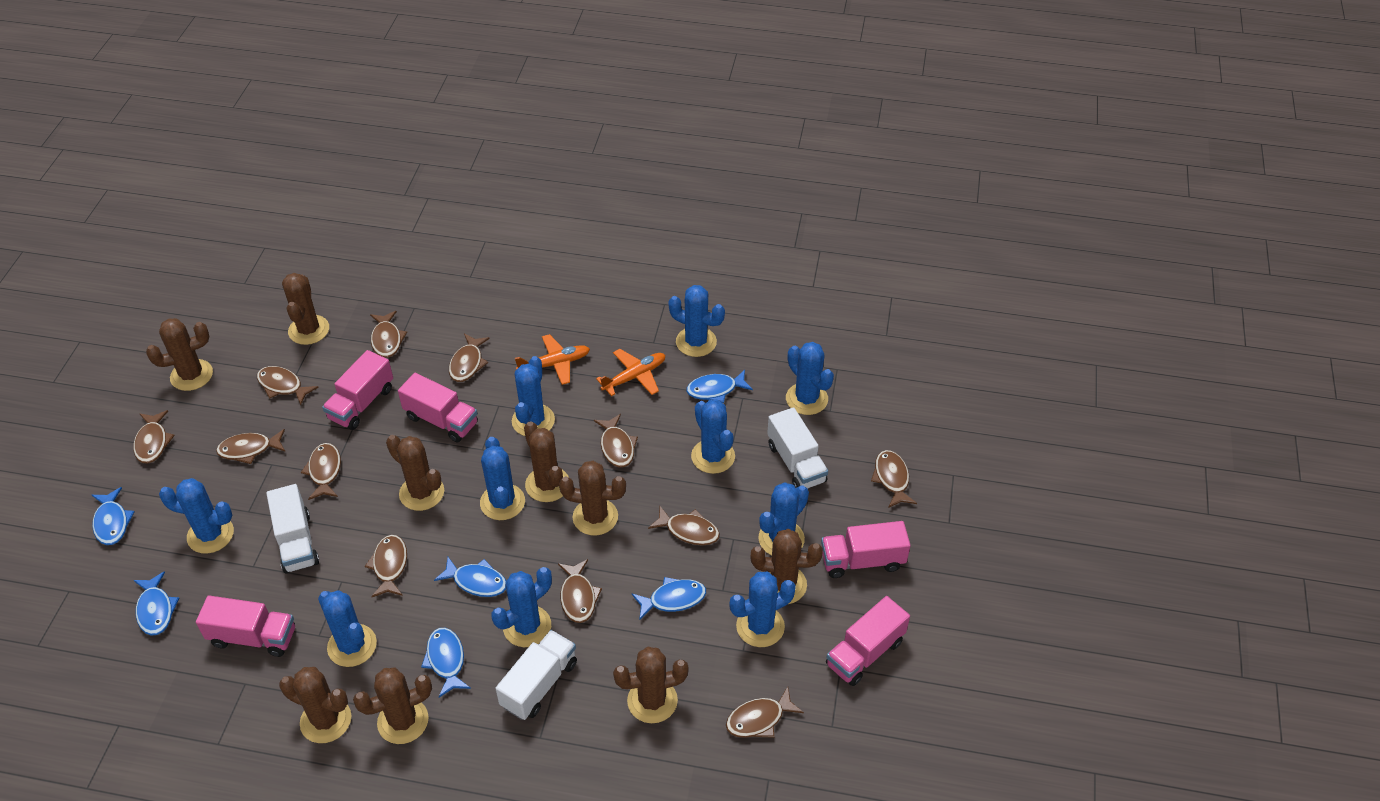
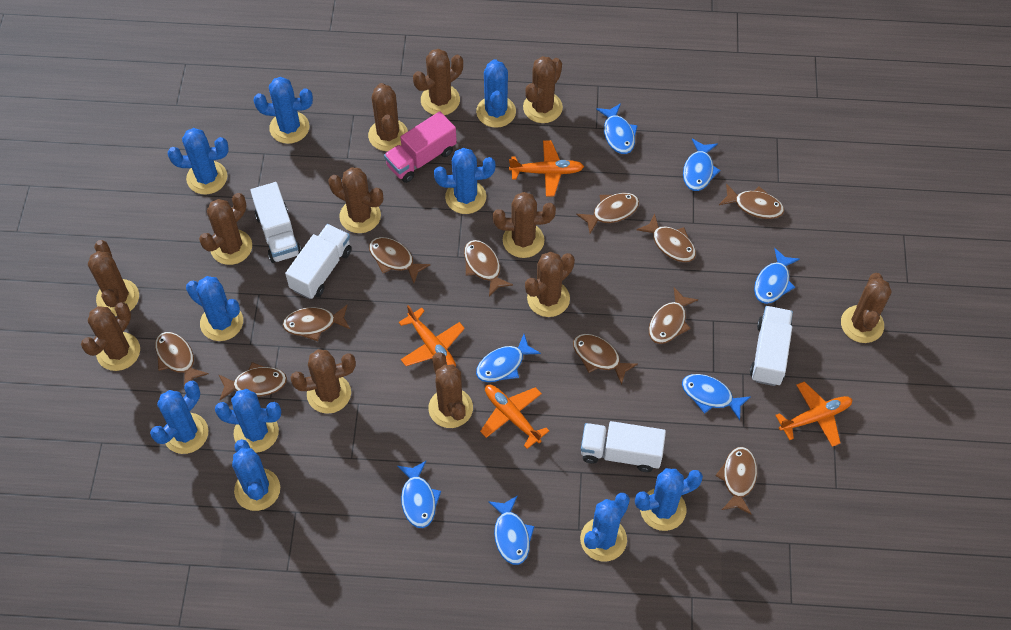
blue fish: [92,487,135,545] [133,571,179,636] [421,628,471,698] [434,557,506,597] [632,577,706,620] [686,370,753,403] = 6 -> [397,461,441,528] [476,334,541,382] [488,496,535,565] [596,103,638,154] [682,374,751,420] [683,139,721,191] [754,248,800,304] = 7
brown cactus: [146,318,213,391] [279,667,351,743] [282,273,329,345] [353,667,432,744] [386,435,444,511] [524,421,569,502] [559,461,626,536] [613,646,689,723] [751,529,823,604] = 9 -> [81,302,140,371] [88,240,139,316] [199,193,252,265] [290,349,356,414] [328,167,383,233] [368,83,408,151] [413,49,463,115] [428,352,473,428] [493,192,556,258] [523,56,563,123] [525,252,575,317] [841,273,891,343] = 12
brown fish: [133,410,175,464] [216,429,285,464] [257,366,319,405] [301,443,341,500] [365,535,407,597] [370,311,407,358] [449,334,490,382] [558,559,602,623] [594,414,638,467] [648,506,720,546] [726,687,804,738] [871,450,917,508] = 12 -> [155,332,209,390] [218,362,287,400] [283,305,350,341] [369,237,430,283] [464,240,513,296] [573,334,638,385] [576,193,639,234] [636,213,696,262] [649,288,698,344] [715,447,757,515] [719,184,784,219] = 11
orange plane: [515,334,590,385] [596,349,665,396] = 2 -> [399,305,465,367] [480,385,549,449] [509,140,584,197] [775,381,853,447] = 4
pink truck: [196,595,295,657] [322,350,393,430] [398,373,478,442] [821,521,911,578] [826,596,910,686] = 5 -> [384,111,457,183] = 1
white truck: [266,484,319,573] [495,630,577,720] [767,407,828,489] = 3 -> [251,182,301,263] [285,224,352,299] [581,421,666,472] [750,306,793,386] = 4

